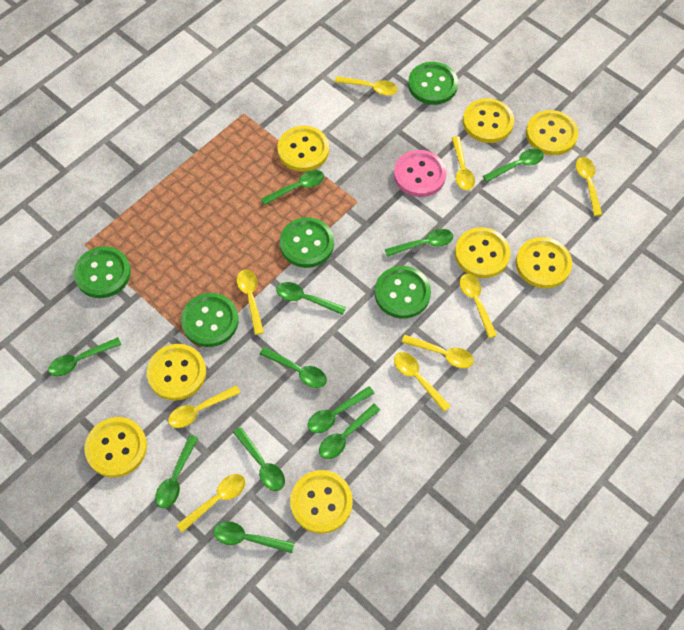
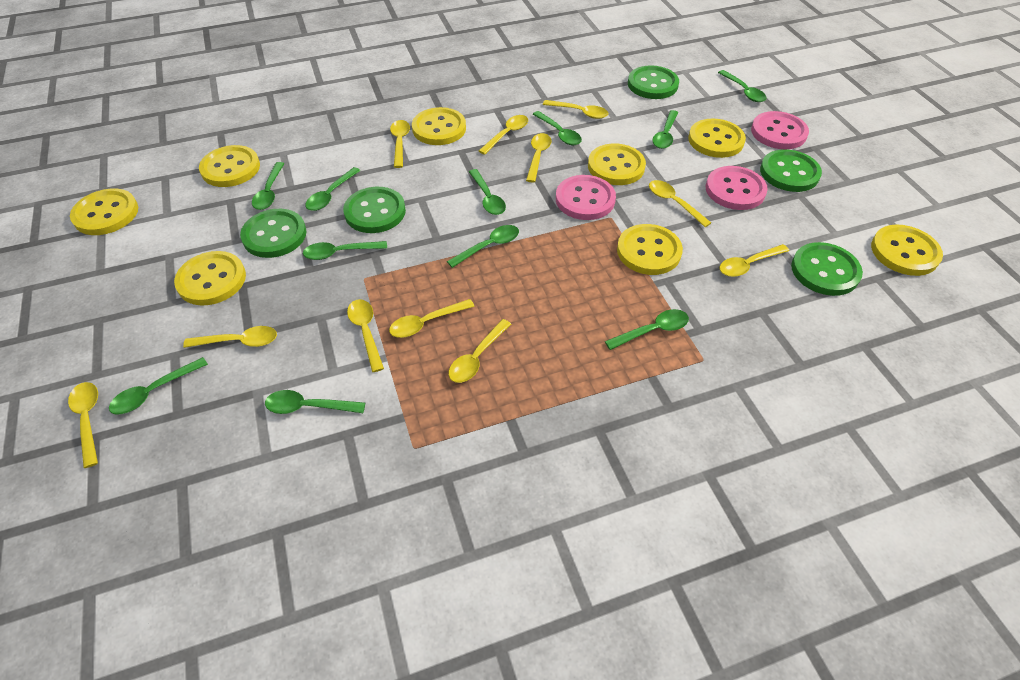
pink button: [394,150,447,197] = 1 -> [556,175,616,220] [706,166,768,210] [751,111,809,150] = 3
yellow spoon: [168,385,240,428] [177,474,245,533] [237,269,264,335] [335,76,398,96] [394,352,450,412] [401,335,474,368] [452,136,475,190] [460,274,497,338] [576,157,602,216] = 9 -> [68,382,98,468] [183,326,277,348] [347,299,384,372] [389,299,475,338] [390,120,410,168] [449,319,511,383] [479,115,528,155] [526,133,552,182] [543,100,608,119] [649,180,711,227] [720,244,789,277] = 11

